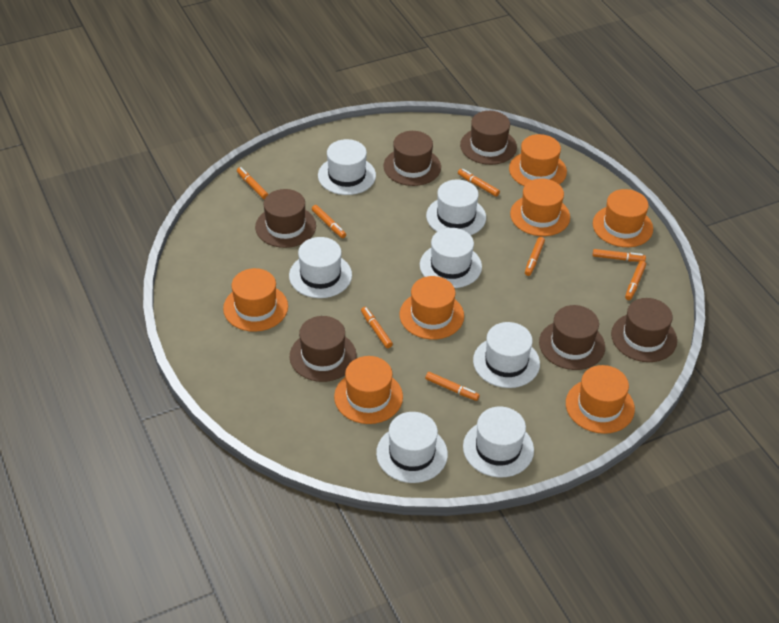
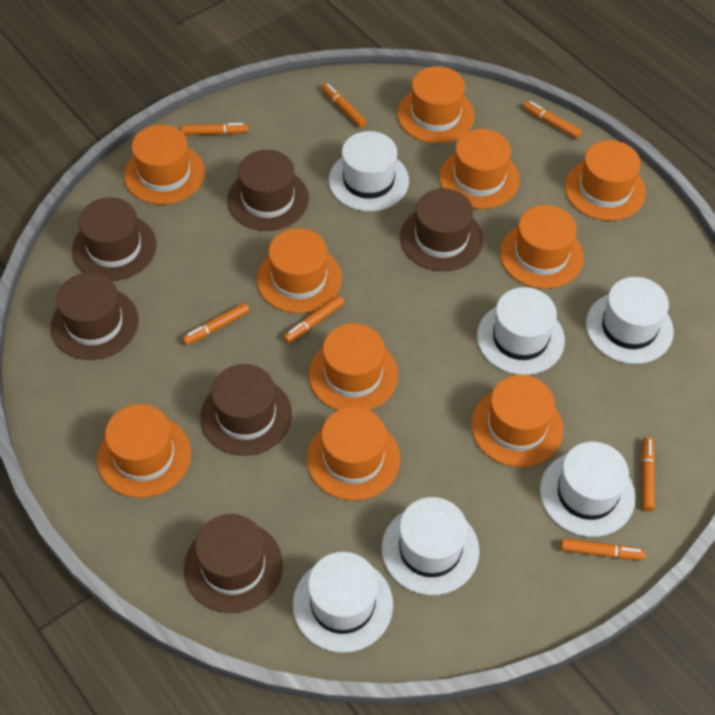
orange hat: [223,268,288,332] [334,356,403,424] [399,276,464,339] [509,134,567,186] [510,179,570,236] [566,365,635,434] [593,189,653,247] = 7 -> [97,404,191,498] [124,124,205,205] [257,228,342,313] [307,407,400,500] [309,323,398,410] [397,66,475,143] [439,129,520,209] [471,375,563,467] [500,205,584,289] [565,140,646,221] = 10
orange marker: [237,167,268,199] [312,205,346,238] [361,307,393,348] [425,372,480,401] [458,169,500,197] [525,237,545,276] [593,249,646,262] [625,261,646,300] = 8 -> [181,123,248,135] [182,303,250,345] [283,295,344,343] [322,83,367,128] [523,101,582,139] [561,538,645,560] [642,437,655,511] = 7
white hat: [289,237,352,298] [318,139,376,195] [376,412,448,483] [420,228,482,288] [426,179,486,235] [463,406,534,477] [473,322,540,388] = 7 -> [293,552,393,653] [329,131,409,211] [382,497,479,595] [477,287,565,375] [540,442,635,537] [586,277,674,364] = 6

